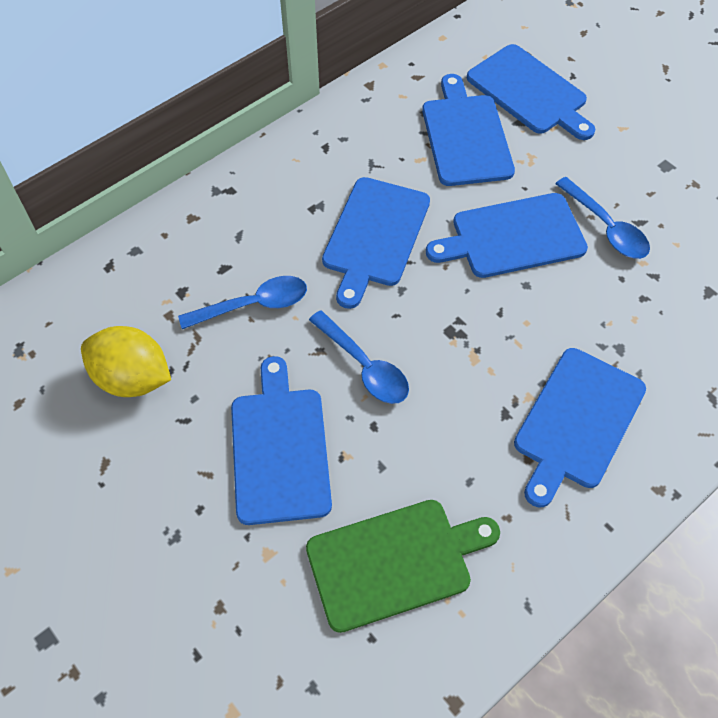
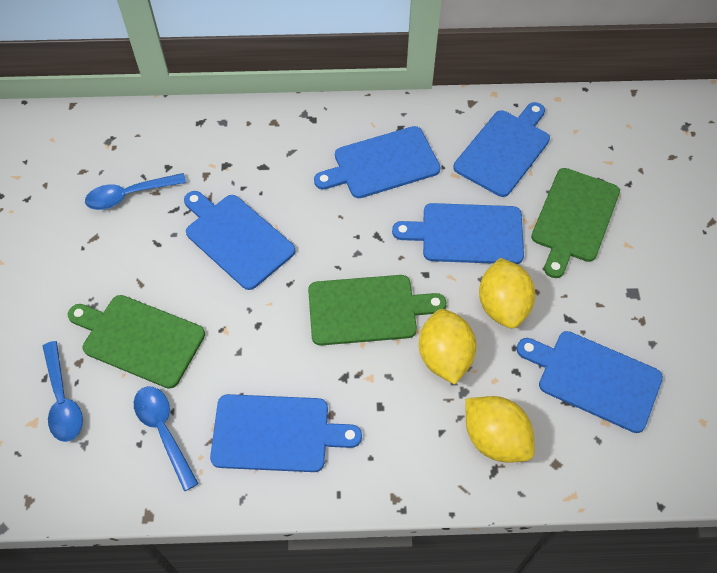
green cutting board: [306,500,500,633] = 1 -> [68,295,205,389] [308,275,446,346] [531,168,620,278] = 3
yellow lemon: [81,326,171,397] = 1 -> [419,309,476,384] [465,396,535,462] [479,258,535,328] = 3

